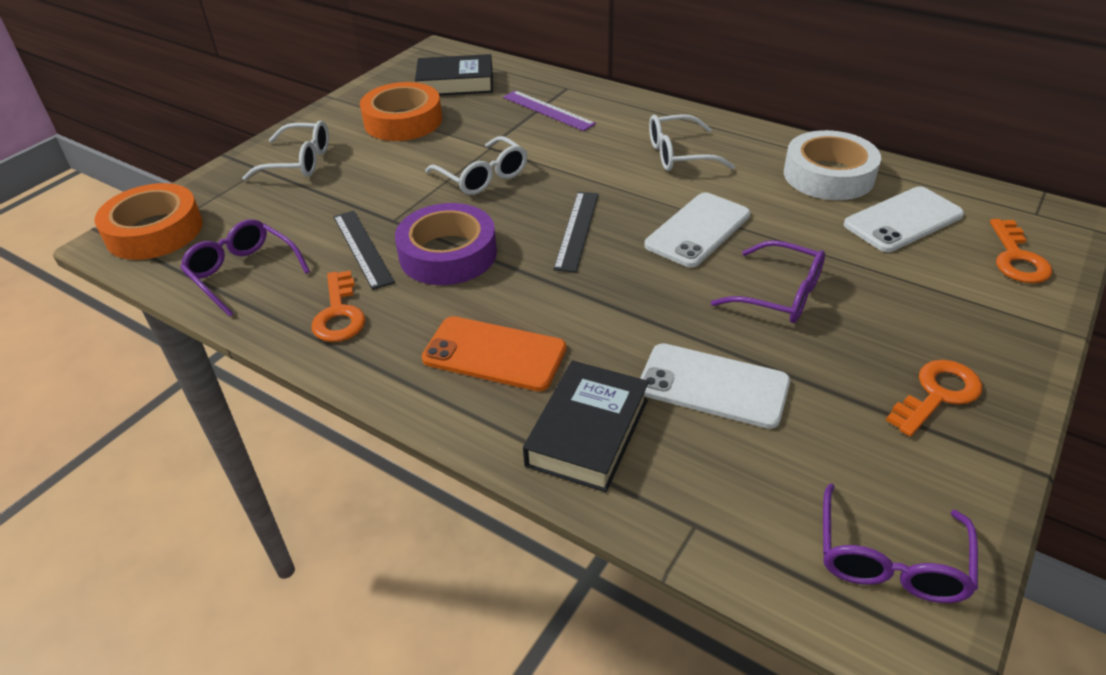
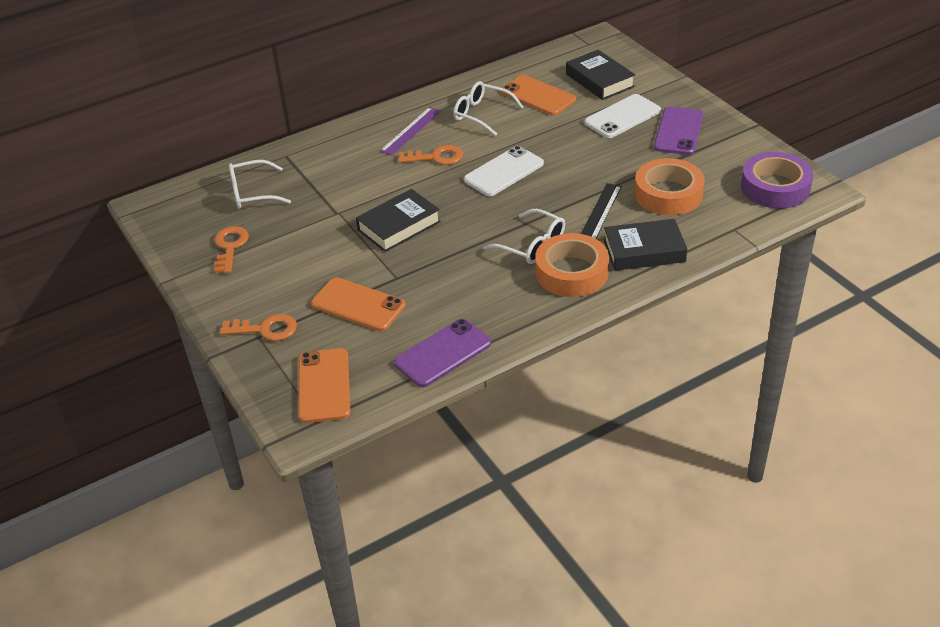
black book: [415,54,493,96] [523,361,649,492] = 2 -> [356,189,441,252] [566,50,635,100] [604,219,687,271] = 3
black ruler: [333,211,395,290] [553,192,599,273] = 2 -> [581,183,622,239] = 1
orange phone: [422,316,566,391] = 1 -> [298,348,350,423] [311,277,406,331] [501,75,576,115] = 3
purple glasses: [180,219,310,317] [711,240,825,323] [823,483,978,603] = 3 -> none = 0
purple phone: none = 0 -> [394,319,491,387] [654,107,703,155] = 2
white phone: [640,343,790,429] [644,192,750,267] [844,186,964,252] = 3 -> [464,146,544,196] [584,94,661,138] = 2
white tape: [784,130,881,200] = 1 -> none = 0

